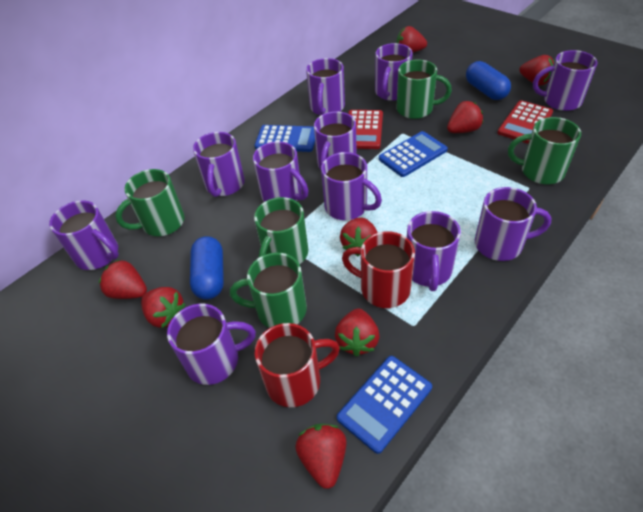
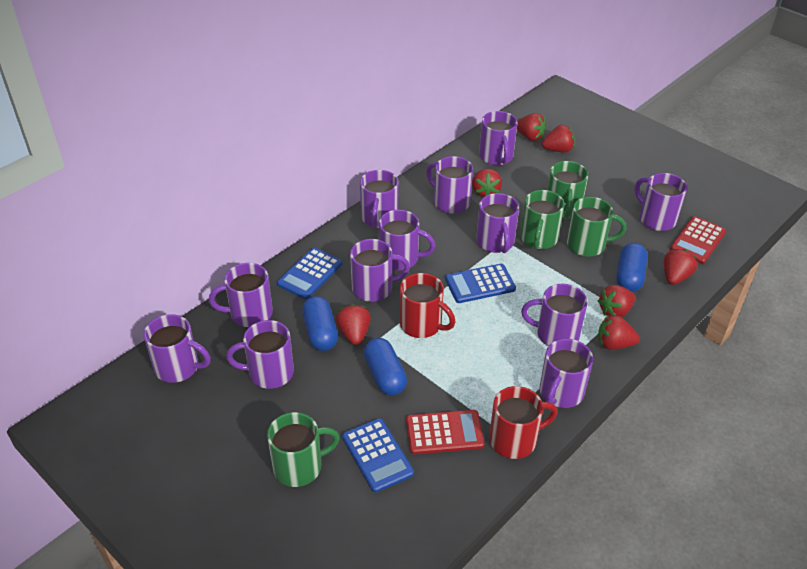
blue capsule: [190,236,224,300] [466,61,511,100] = 2 -> [302,296,338,351] [364,338,407,395] [617,243,648,292] = 3
green mug: [115,169,185,236] [230,253,307,328] [254,197,308,265] [397,59,452,119] [508,117,581,184] = 5 -> [267,412,340,487] [520,190,564,249] [547,161,588,218] [567,197,626,257] = 4
purple mug: [49,200,119,270] [167,304,256,385] [193,132,245,197] [253,141,308,202] [306,58,345,115] [314,111,357,170] [321,152,382,220] [375,43,413,101] [407,211,461,291] [475,187,552,261] [533,50,597,111] = 11 -> [144,314,211,383] [209,263,273,327] [226,320,294,389] [350,239,410,302] [360,170,399,228] [379,210,436,271] [426,156,473,214] [476,193,519,253] [479,111,518,165] [521,284,588,346] [539,339,593,408] [635,173,687,231] = 12
red strawberry: [99,260,147,299] [141,287,186,328] [295,424,346,489] [335,308,380,357] [340,217,378,256] [397,26,427,53] [447,101,483,133] [519,55,555,86] = 8 -> [336,304,371,345] [472,169,502,197] [517,113,546,141] [542,125,575,153] [598,285,635,317] [598,315,640,350] [664,249,697,285] = 7

